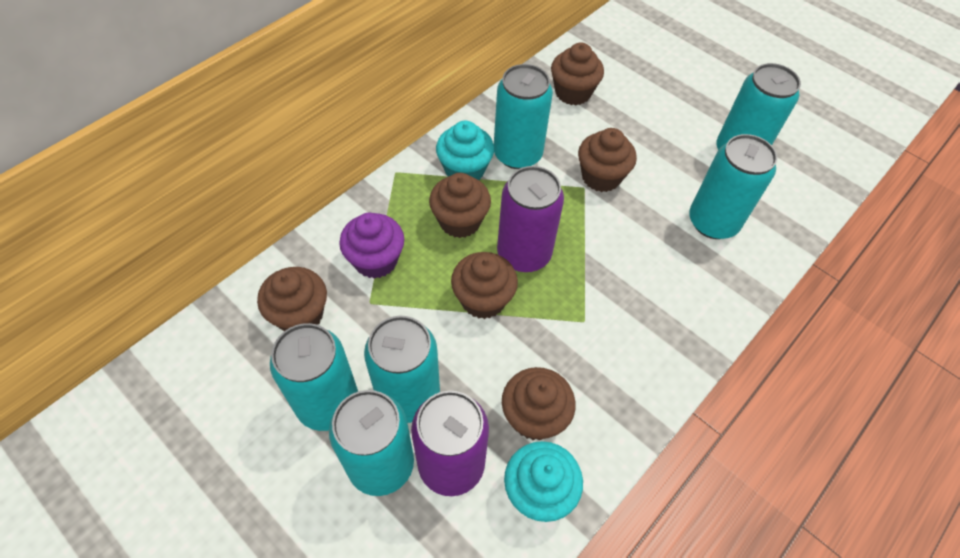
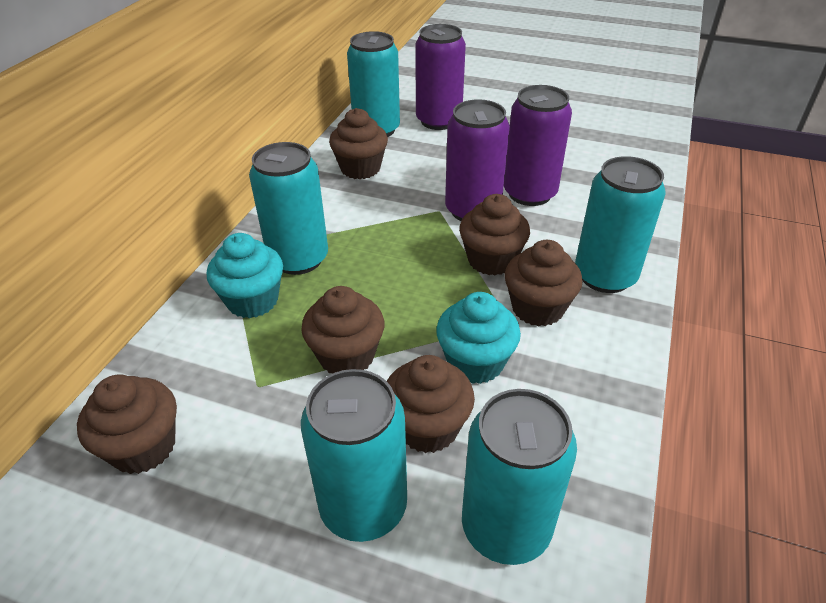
purple can: [411,391,489,496] [497,166,564,272] = 2 -> [415,24,466,130] [445,99,510,221] [504,85,572,206] = 3
purple cupcake: [339,213,404,279] = 1 -> none = 0
turquoise can: [270,323,358,431] [329,390,414,496] [364,316,440,423] [494,64,553,169] [689,134,777,239] [716,63,801,150] = 6 -> [249,142,328,275] [301,369,407,542] [347,31,400,137] [462,389,577,565] [575,156,666,293] = 5

